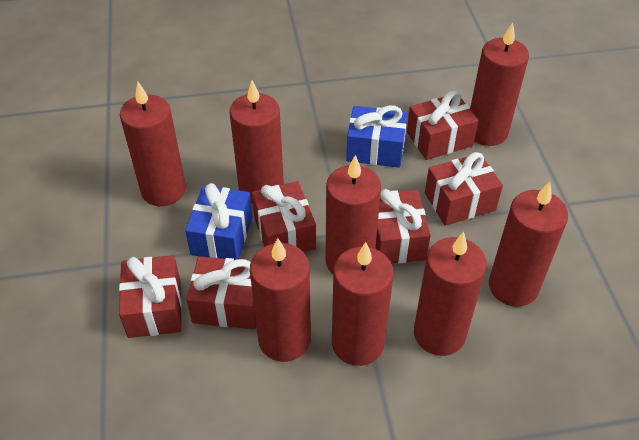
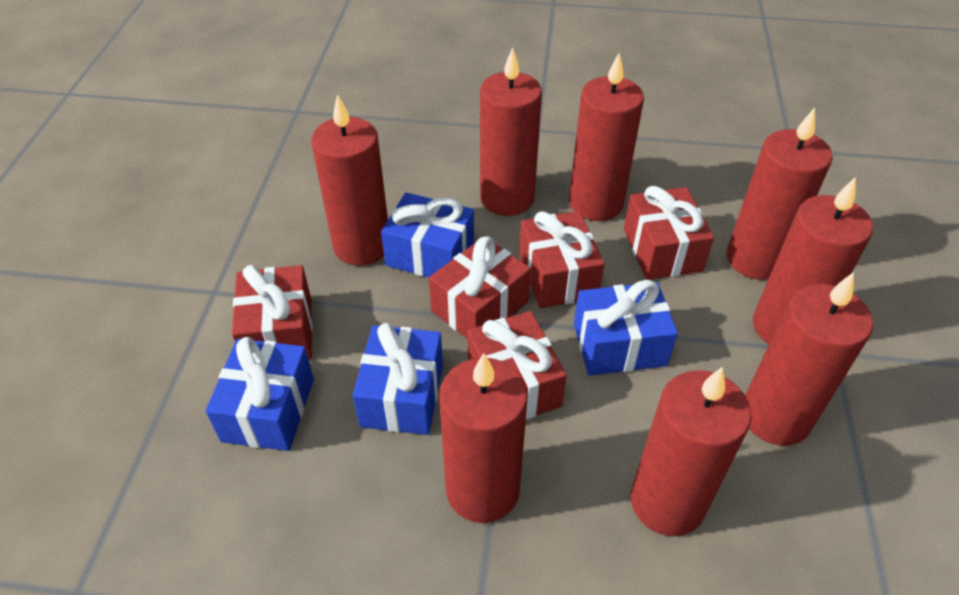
blue gift: [185,183,252,260] [346,105,407,168] = 2 -> [206,337,314,451] [353,323,443,435] [381,193,474,277] [574,280,678,376] = 4
red gift: [119,255,182,338] [186,256,256,329] [252,181,316,252] [375,189,431,264] [407,91,479,160] [425,152,503,226] = 6 -> [232,265,313,360] [429,236,531,339] [467,311,567,420] [519,211,605,308] [624,186,714,280] = 5

